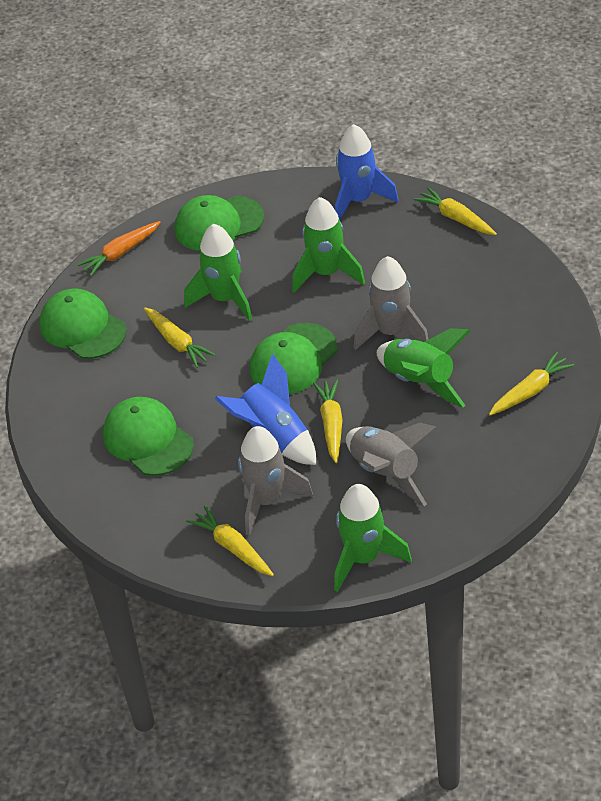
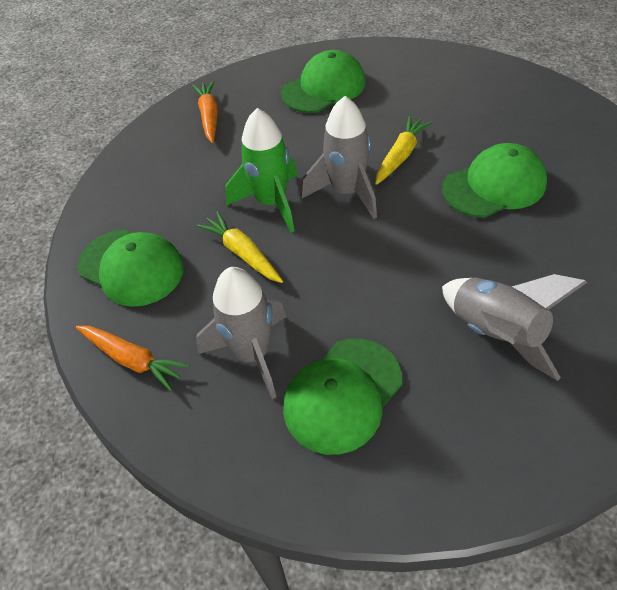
blue rocket: [214,353,316,465] [335,124,399,220] = 2 -> none = 0
green rocket: [184,224,253,321] [292,197,365,293] [334,484,412,592] [377,328,471,407] = 4 -> [225,108,298,232] = 1
orange carrot: [77,221,161,276] = 1 -> [76,326,190,391] [192,81,218,143] = 2
yellow carrot: [144,308,216,368] [186,505,274,576] [313,380,343,463] [414,187,497,235] [489,352,575,416] = 5 -> [197,211,283,283] [375,116,432,185] = 2

